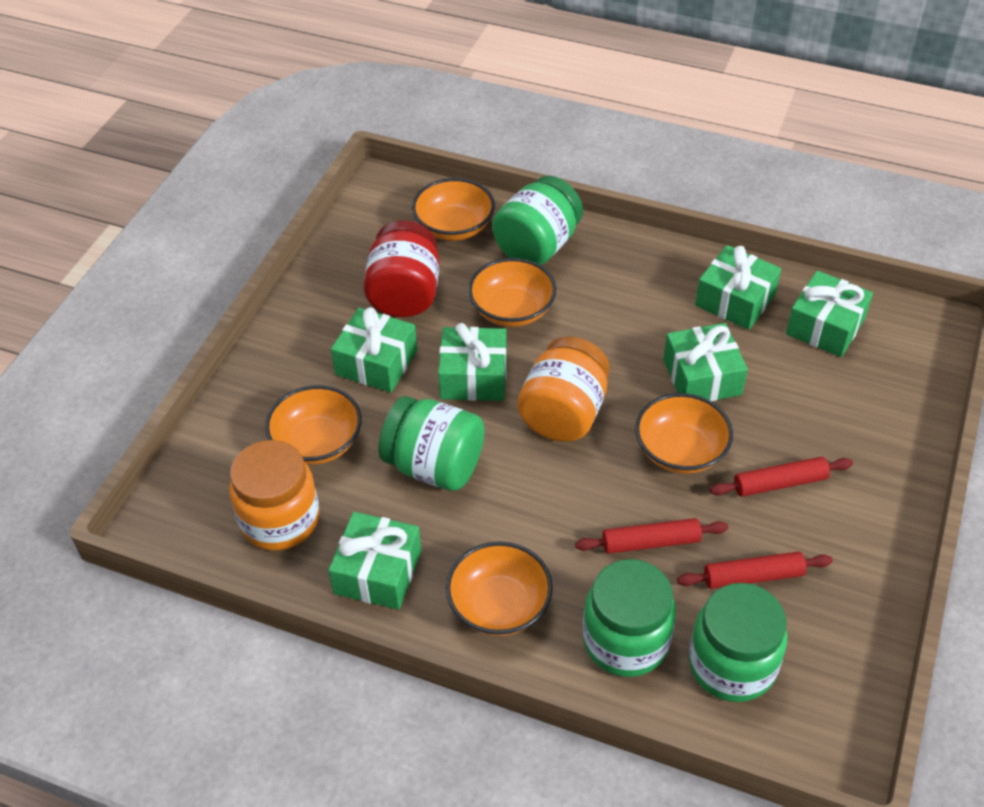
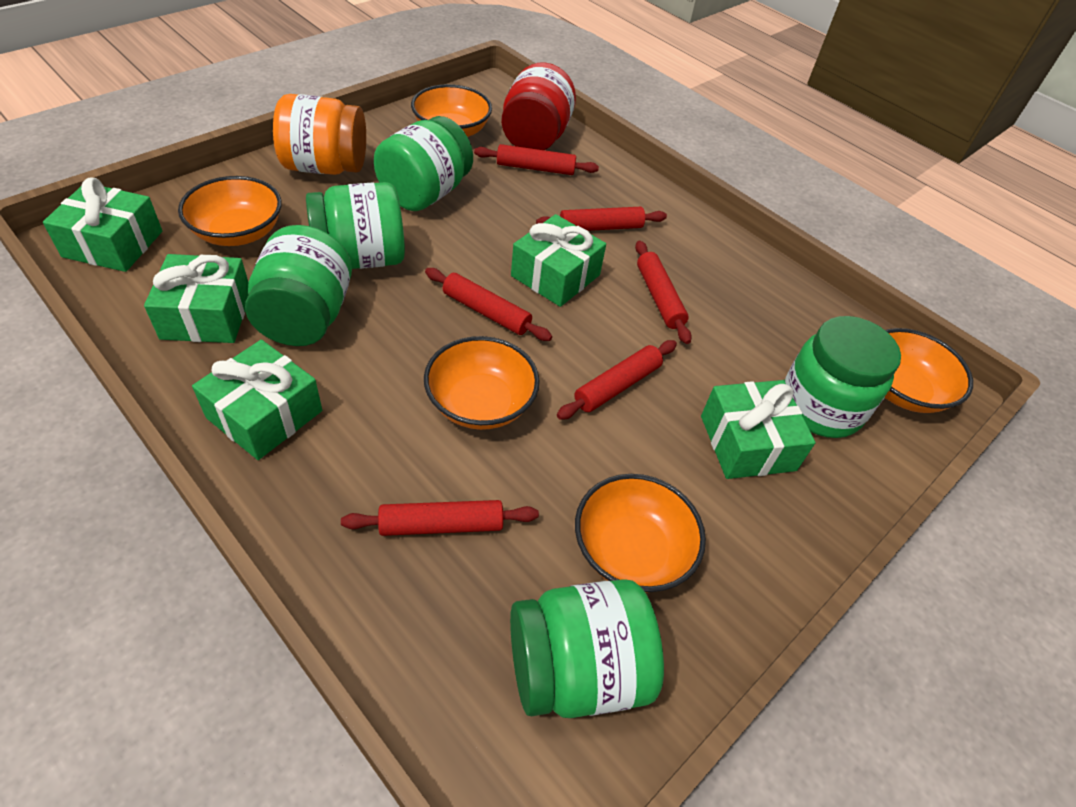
green gift: [328,512,421,610] [331,307,417,393] [438,323,507,401] [663,323,748,402] [695,245,781,330] [786,271,873,357] = 6 -> [43,177,162,272] [144,254,249,343] [192,340,322,460] [511,214,606,307] [701,380,816,479] = 5
green jar: [378,396,485,491] [492,176,583,265] [583,559,676,677] [689,583,787,702] = 4 -> [245,225,352,346] [306,182,405,269] [374,116,473,211] [510,579,664,718] [784,316,901,438] = 5
orange jar: [229,440,319,550] [517,336,610,442] = 2 -> [273,94,366,175] = 1
red rolling pin: [575,518,728,554] [677,552,833,589] [710,457,853,497] = 3 -> [341,500,539,536] [425,268,552,341] [474,144,599,175] [536,207,667,231] [557,340,677,420] [635,241,692,344] = 6

